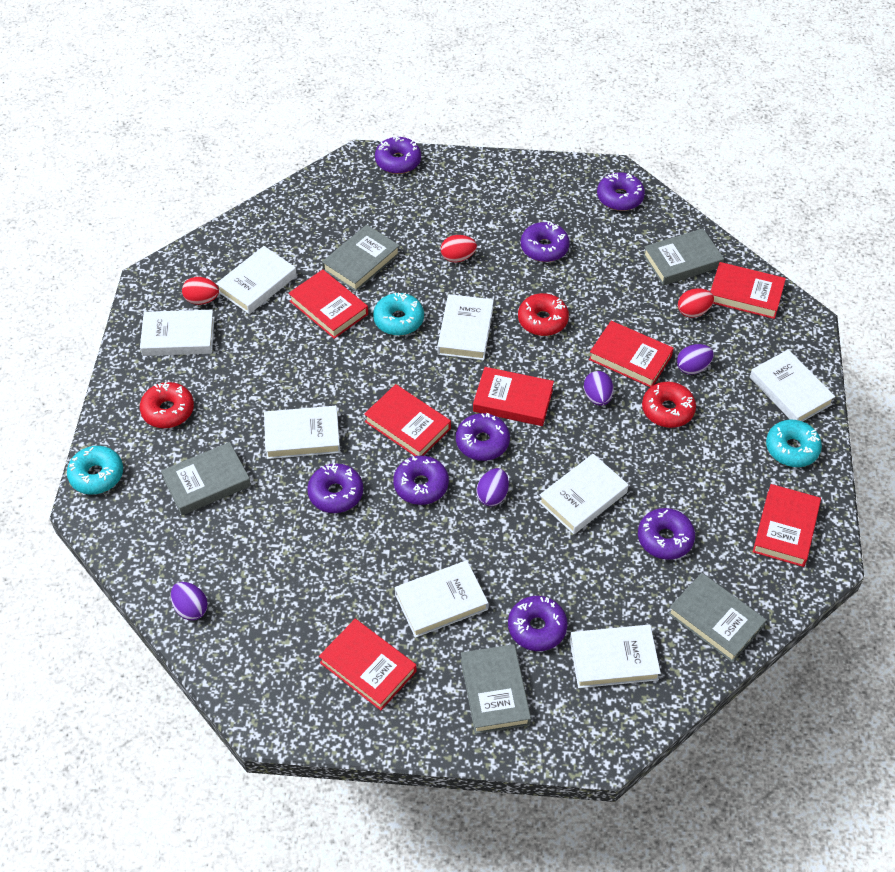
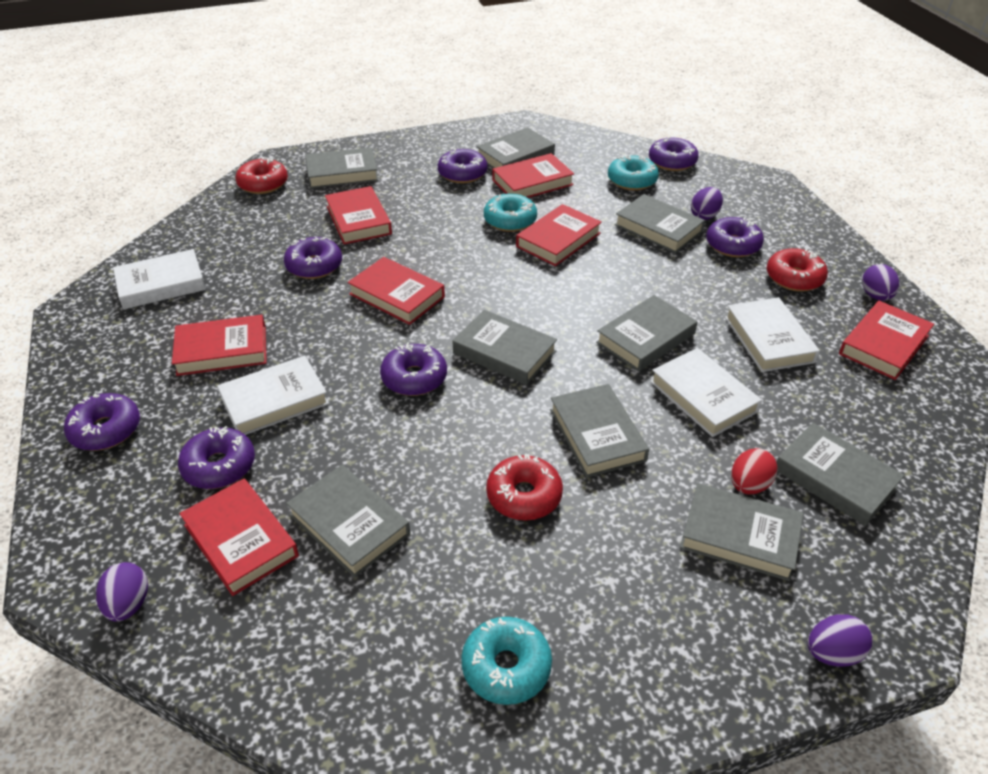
grey book: [161,442,251,515] [322,225,400,292] [461,644,531,734] [643,228,724,286] [668,573,766,662] = 5 -> [286,465,410,577] [305,147,378,188] [453,310,557,385] [477,127,555,168] [550,384,649,478] [596,295,698,371] [615,194,705,253] [680,483,804,581] [776,423,905,526] = 9
purple donut: [307,463,363,513] [375,136,421,174] [393,456,449,505] [456,413,510,461] [508,596,568,651] [521,221,570,262] [597,172,645,211] [638,508,695,560] = 8 -> [64,393,140,451] [178,426,255,489] [284,237,342,279] [380,342,447,396] [438,149,487,183] [649,137,699,171] [706,217,764,257] = 7
red egg: [182,277,219,305] [441,235,477,262] [678,288,714,318] = 3 -> [731,448,778,494] = 1
white book: [140,310,214,356] [216,246,297,314] [264,406,340,459] [395,560,488,638] [437,294,494,360] [539,454,629,534] [570,625,661,688] [750,350,835,421] = 8 -> [113,249,206,309] [217,356,329,435] [650,348,762,437] [725,297,820,372] = 4

